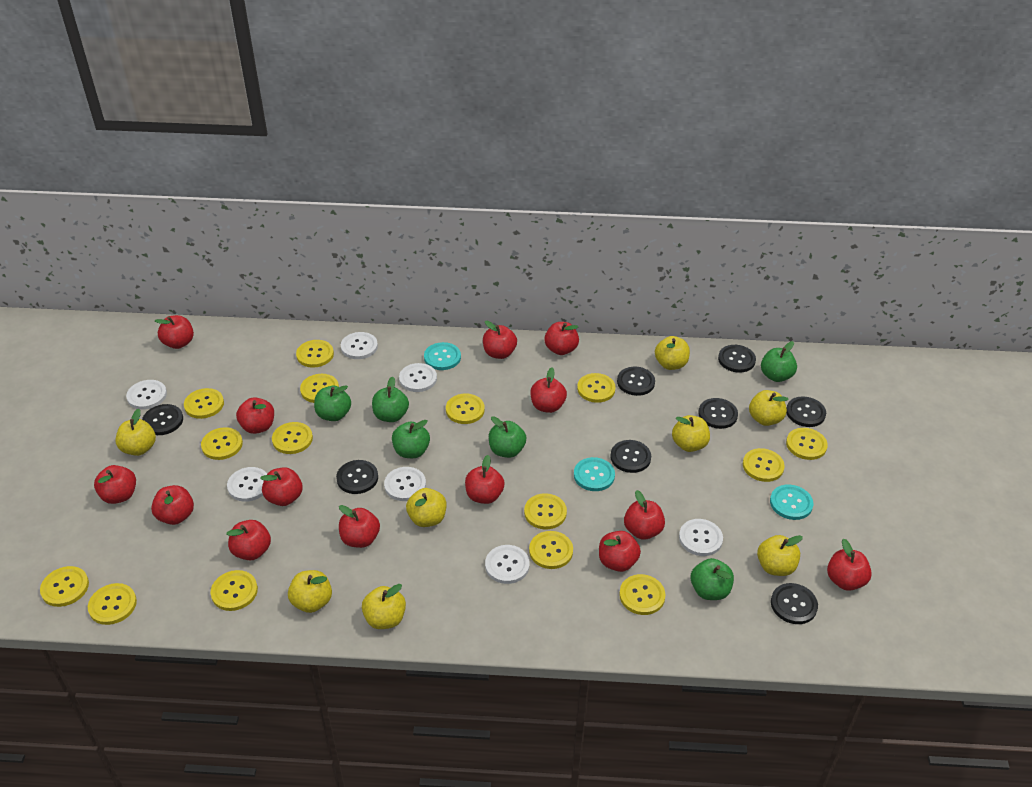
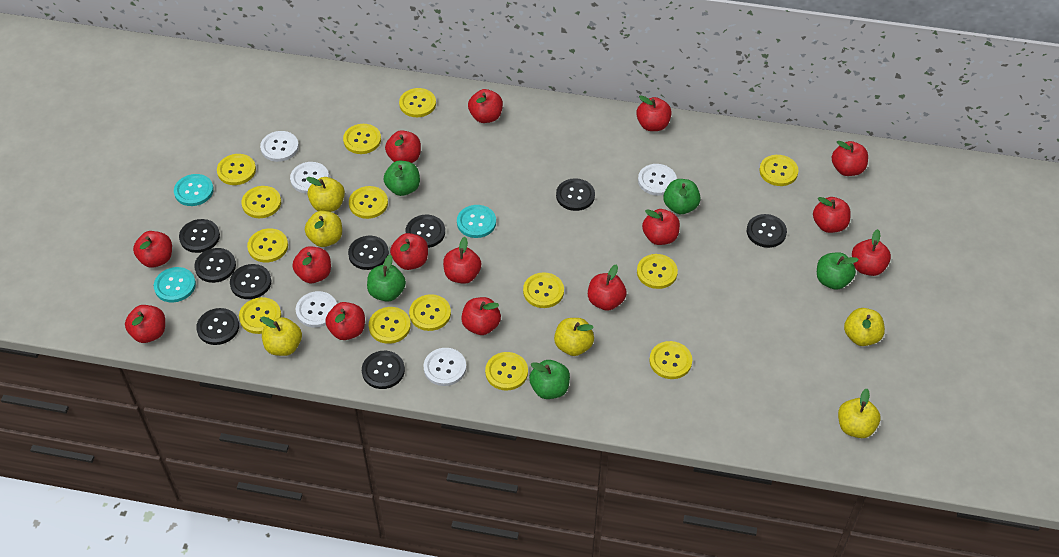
black button: [142,404,183,435] [336,460,378,494] [610,440,651,473] [617,367,655,396] [698,398,738,429] [718,345,756,373] [771,583,818,624] [786,396,826,427] = 8 -> [179,219,220,253] [194,248,236,283] [196,308,239,345] [230,264,271,299] [348,236,389,270] [362,351,405,389] [406,215,445,248] [556,178,595,211] [747,214,787,248] = 9
green apple: [314,385,351,421] [372,377,409,422] [392,420,430,458] [489,416,526,458] [691,558,734,600] [761,341,797,382] = 6 -> [367,254,406,302] [383,161,420,196] [529,360,570,399] [663,179,701,214] [817,252,859,290] = 5
red apple: [94,465,136,504] [151,485,194,525] [155,315,194,349] [226,520,271,560] [236,397,274,434] [260,467,303,506] [339,505,380,548] [465,455,505,504] [483,321,517,359] [530,368,567,413] [544,322,579,355] [599,531,641,572] [624,490,665,540] [827,539,872,591] = 14 -> [125,305,165,343] [133,231,172,268] [292,246,331,283] [325,302,365,340] [385,130,421,163] [390,233,428,270] [443,237,481,284] [461,297,501,335] [468,89,503,123] [588,264,626,311] [636,95,672,131] [642,209,680,245] [813,197,851,233] [832,141,868,176] [852,229,891,276] = 15
white button: [126,380,167,410] [227,467,267,502] [341,332,378,359] [384,467,426,501] [399,363,437,392] [485,545,530,584] [679,519,723,556] = 7 -> [260,131,299,162] [290,162,329,194] [296,291,337,328] [423,348,466,386] [638,164,677,196] = 5
yellow apple: [116,409,156,456] [288,570,332,613] [362,584,406,629] [406,488,446,527] [655,336,690,370] [672,415,710,452] [749,390,789,426] [757,535,803,576] = 8 -> [261,316,302,356] [305,211,342,247] [306,177,345,212] [554,318,594,356] [838,389,881,438] [844,308,885,346] = 6
yellow button: [40,566,89,607] [88,583,137,625] [184,388,224,419] [201,427,243,460] [211,570,258,611] [272,422,313,454] [296,340,334,368] [300,374,339,403] [446,394,485,424] [524,493,567,529] [529,531,573,569] [577,373,616,403] [619,574,665,615] [743,448,785,482] [786,428,828,460] = 15 -> [217,154,256,185] [239,297,281,334] [242,186,281,218] [247,228,288,263] [343,124,381,154] [349,186,388,219] [369,307,411,344] [399,88,436,117] [409,294,451,331] [485,352,528,391] [523,272,564,308] [637,254,678,289] [649,341,692,379] [759,155,799,186] = 14

